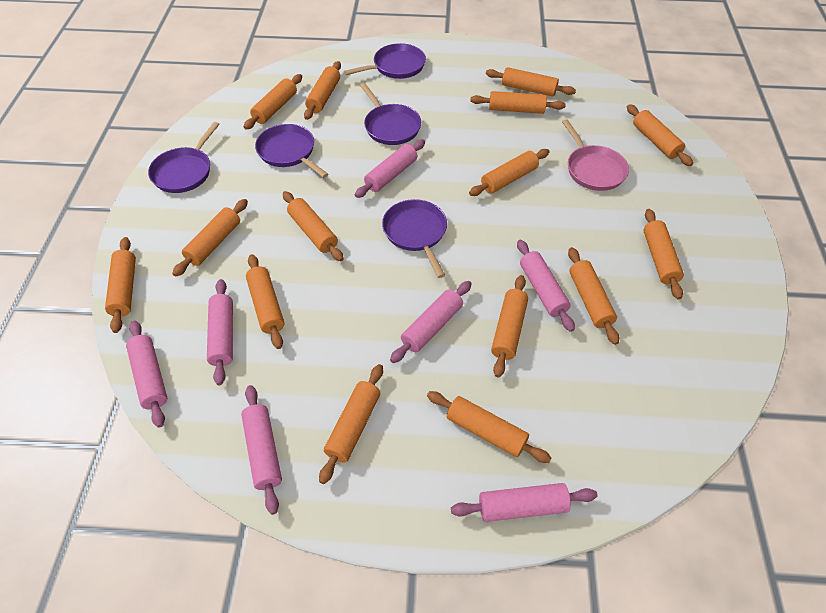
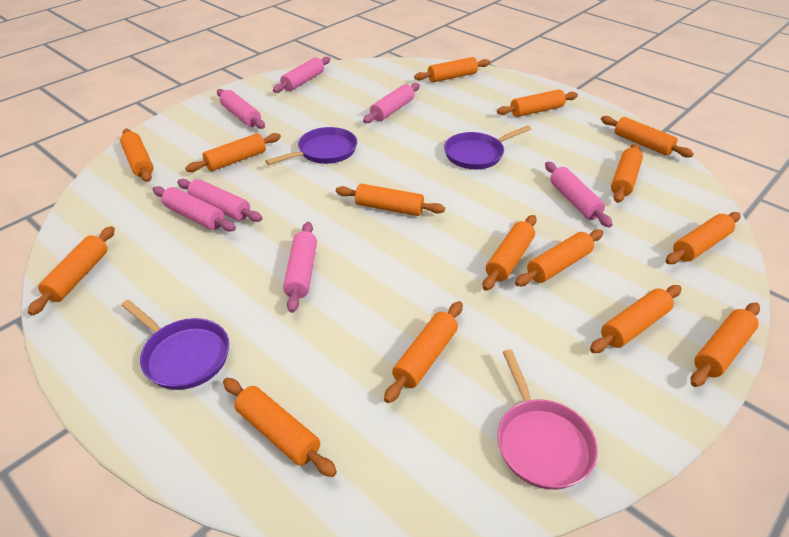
purple pan: [148,122,219,193] [255,124,328,178] [344,43,426,79] [360,83,421,145] [382,199,447,278] = 5 -> [121,300,229,390] [266,127,357,165] [444,125,531,169] = 3

